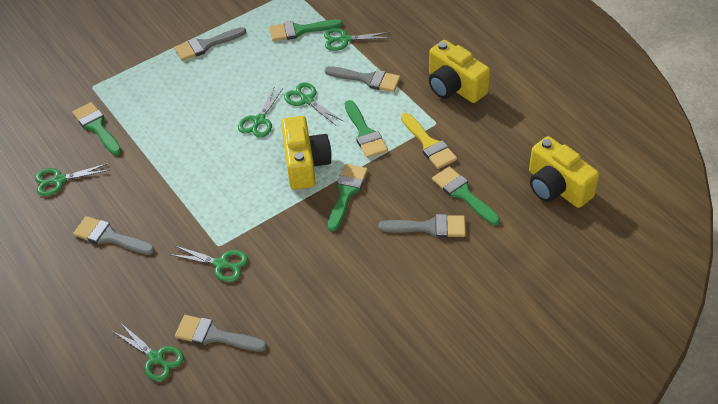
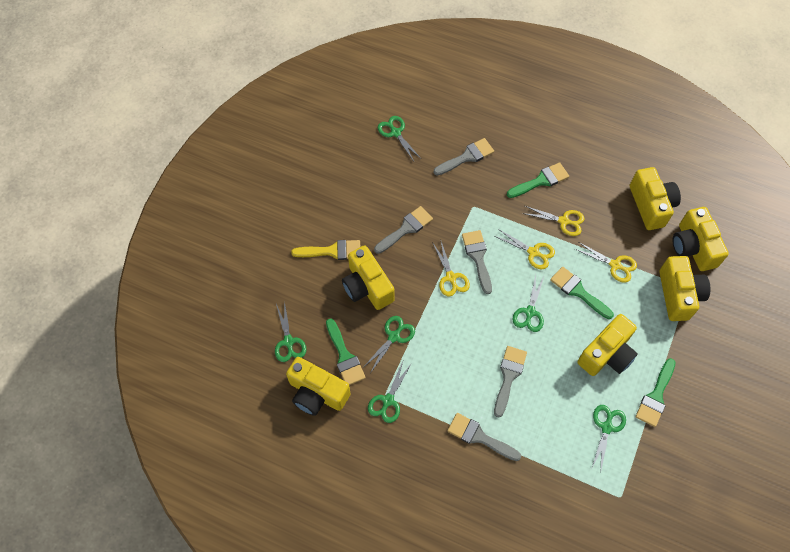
green brush: [72,102,122,155] [269,19,343,41] [328,164,368,231] [345,100,388,158] [432,166,500,225] = 5 -> [326,318,366,385] [507,162,569,198] [550,266,614,319] [636,358,676,427] = 4
yellow camera: [281,116,332,190] [429,40,490,103] [529,136,599,208] = 3 -> [286,357,351,416] [342,245,395,310] [577,314,637,376] [630,167,681,230] [659,256,710,321] [672,207,729,271] = 6
yellow scissors: none = 0 -> [432,242,470,297] [494,229,555,269] [522,206,584,236] [575,242,637,283] = 4

